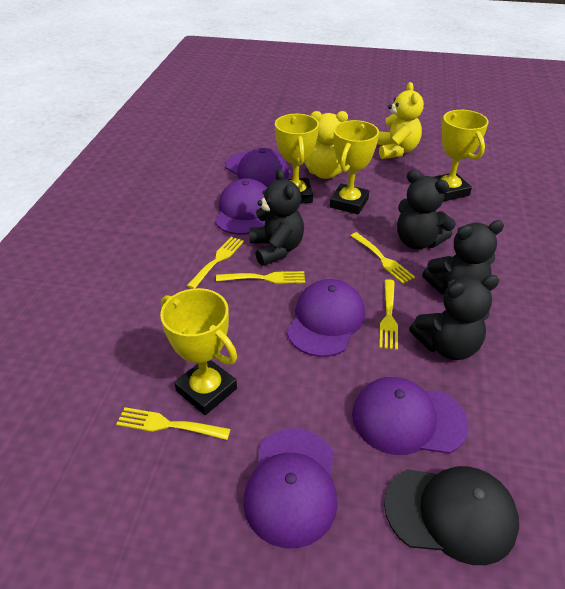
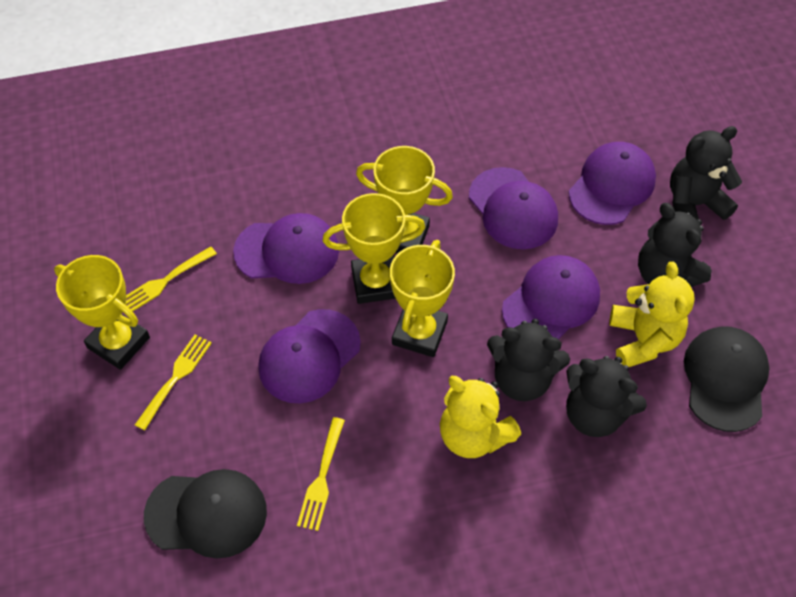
black cap: [384,466,519,565] = 1 -> [144,469,267,558] [684,326,769,432] = 2
yellow fork: [116,407,231,440] [187,237,244,289] [216,271,305,284] [351,232,415,284] [379,279,398,350] = 5 -> [125,246,217,312] [135,334,212,430] [297,417,345,531] = 3

